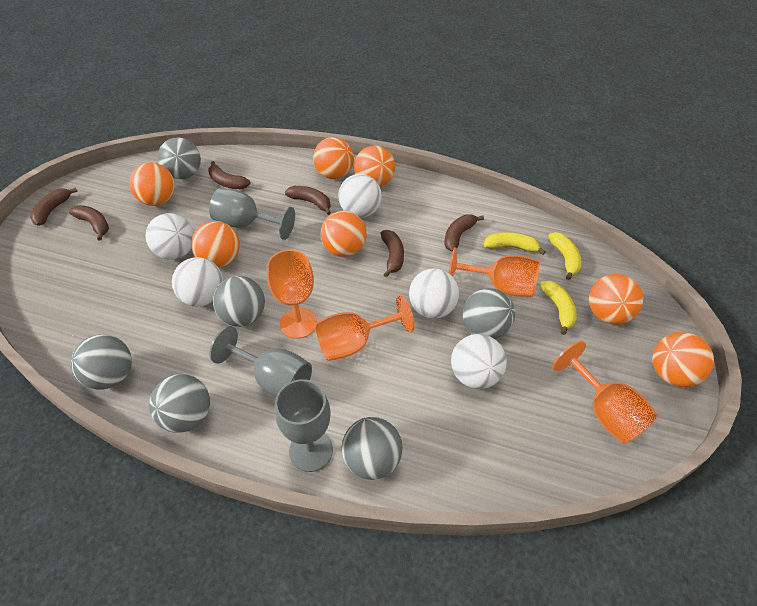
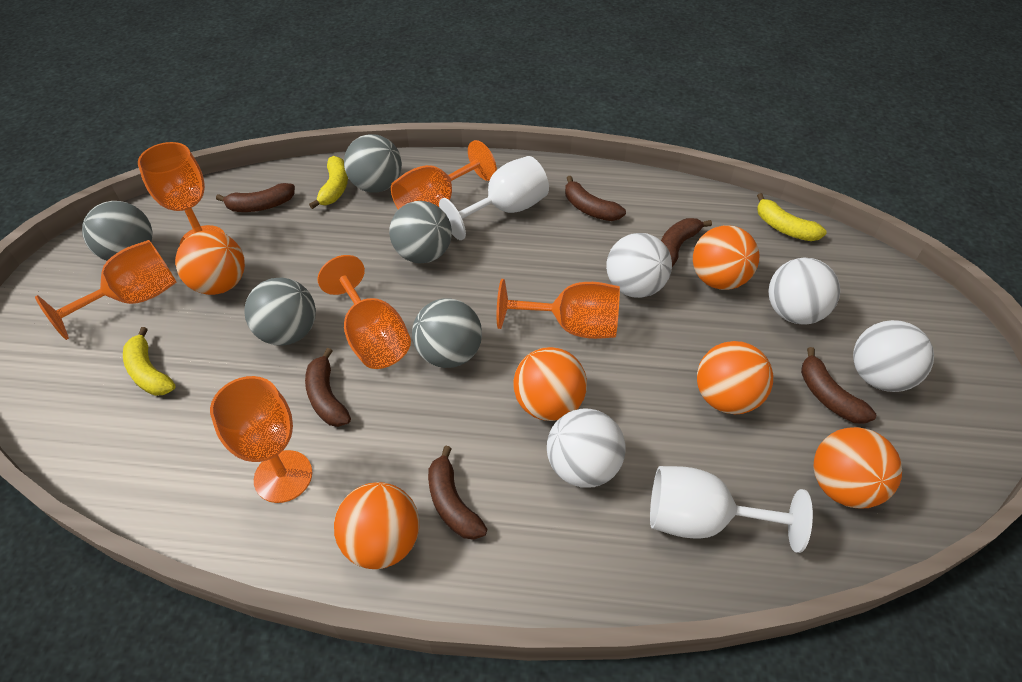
grey ball: [71,334,132,390] [149,374,210,433] [158,137,201,179] [213,276,265,327] [342,417,403,480] [463,288,515,339] = 6 -> [82,201,153,261] [245,278,316,346] [344,134,402,193] [389,201,452,263] [412,298,482,368] = 5
grey goblet: [209,188,295,240] [209,326,312,396] [275,379,333,472] = 3 -> none = 0
orange ball: [129,163,175,206] [191,221,240,268] [313,137,354,179] [321,211,367,257] [354,146,395,187] [589,274,643,324] [652,332,714,387] = 7 -> [175,230,245,295] [334,482,419,569] [513,347,587,421] [693,225,759,290] [697,341,773,414] [813,427,902,509] = 6
orange goblet: [267,250,317,339] [315,296,414,361] [449,247,540,297] [552,341,658,444] = 4 -> [35,240,177,340] [138,142,225,245] [210,376,312,503] [318,255,411,369] [391,140,497,209] [497,279,620,339] = 6
white ball: [145,213,194,260] [172,257,223,307] [338,174,382,218] [409,268,459,319] [451,334,507,389] = 5 -> [547,408,626,488] [606,233,672,298] [768,258,840,325] [853,320,934,392] = 4
white goblet: none = 0 -> [439,156,549,240] [650,466,813,553] = 2

